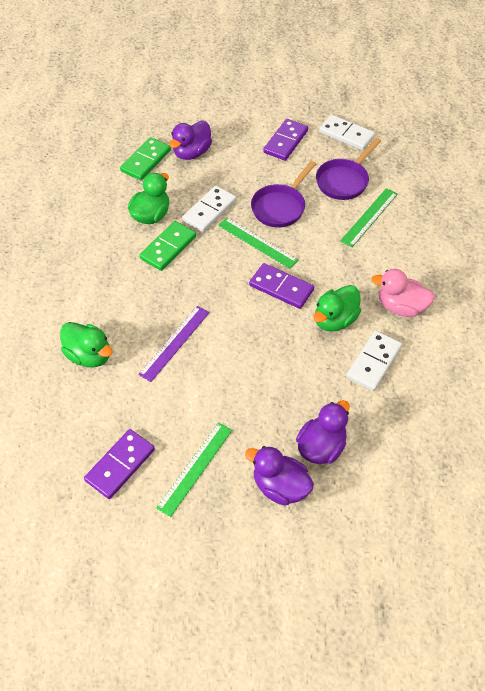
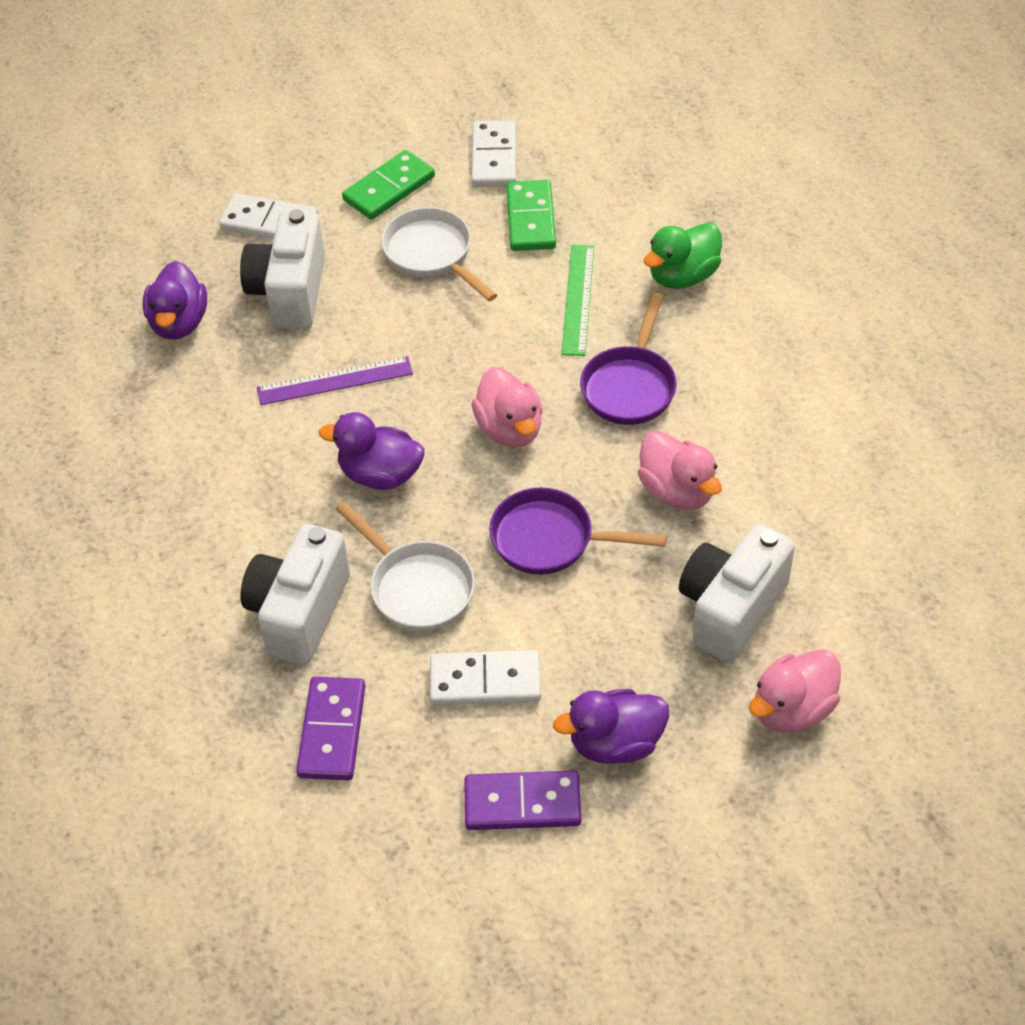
green duck: [60,322,112,367] [128,173,169,224] [313,285,361,332] = 3 -> [643,222,722,289] = 1
green ruler: [156,422,232,517] [218,217,298,269] [340,188,398,247] = 3 -> [561,245,594,356] = 1
pink duck: [371,269,435,317] = 1 -> [472,367,543,448] [638,431,722,510] [749,649,841,733] = 3
purple domino: [84,429,155,499] [249,263,314,309] [263,119,308,161] = 3 -> [296,677,365,780] [464,771,581,830] = 2
white camera: none = 0 -> [240,209,325,329] [240,524,350,665] [679,524,795,662] = 3
white pan: none = 0 -> [335,501,475,631] [381,207,497,301] = 2

